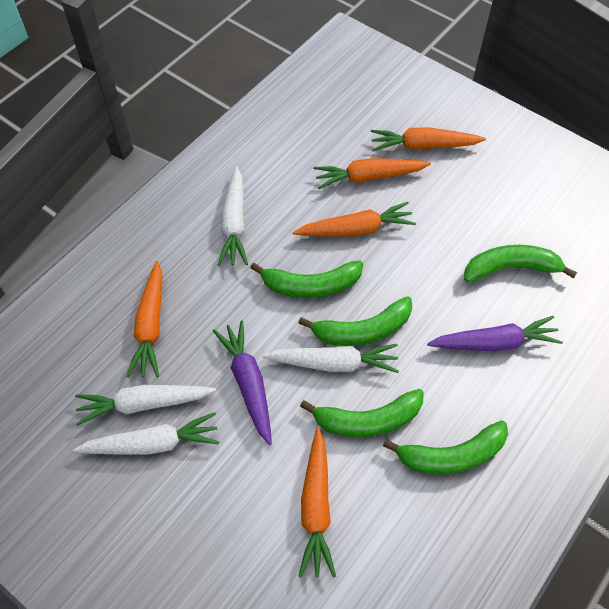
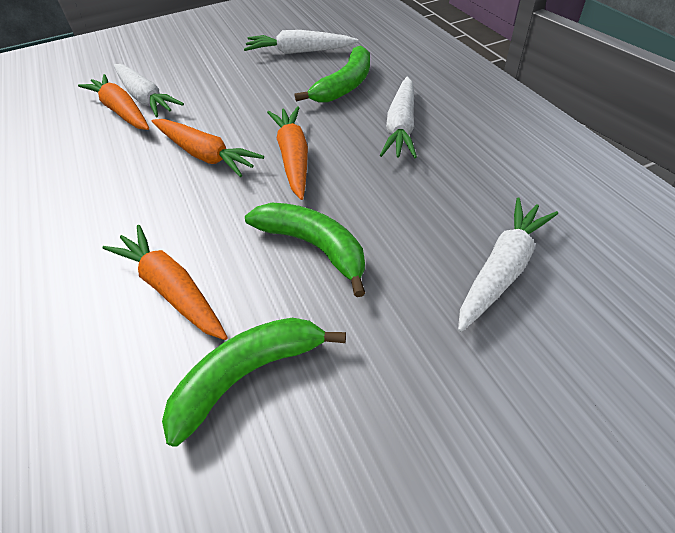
green banana: [250,260,363,298] [298,296,412,346] [300,389,423,437] [383,420,508,475] [464,245,577,282] = 5 -> [162,318,346,447] [245,203,365,297] [295,45,370,103] = 3
orange carrot: [126,261,162,377] [293,202,416,236] [298,428,336,578] [314,158,431,189] [371,127,486,151] = 5 -> [78,74,149,130] [102,225,228,340] [152,119,264,177] [267,106,308,200] = 4
purple carrot: [213,320,272,445] [427,316,563,351] = 2 -> none = 0

